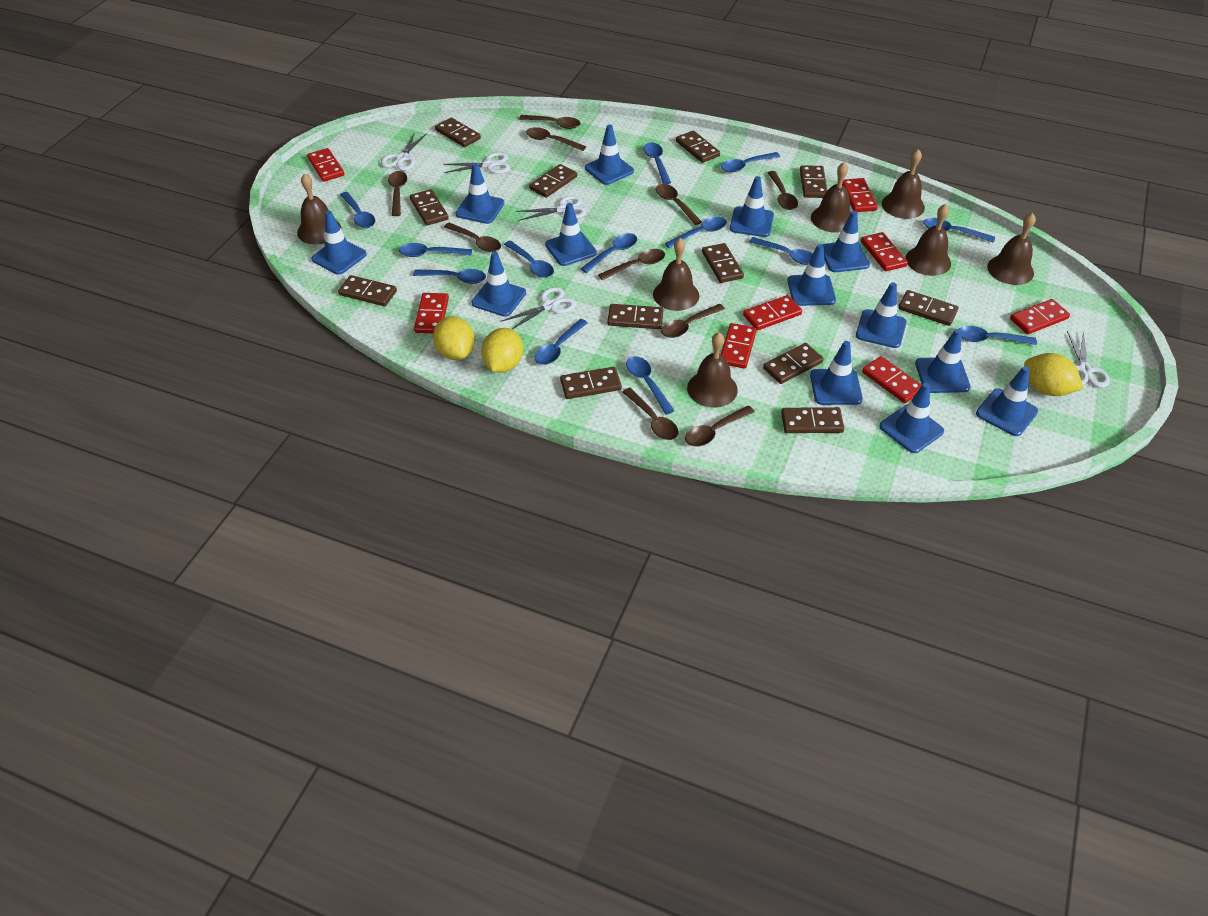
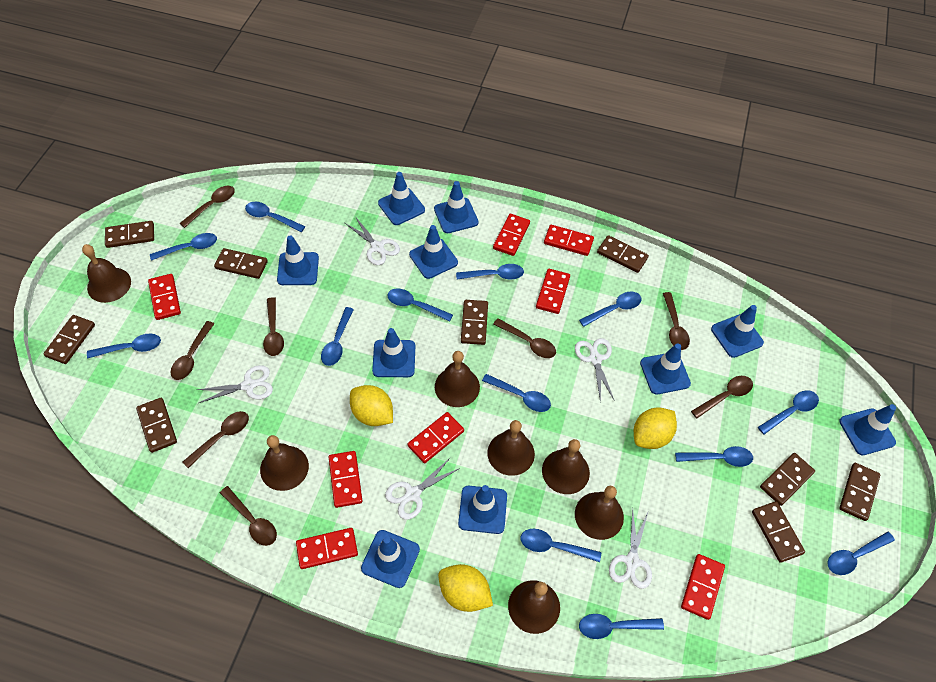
blue traffic cone: [311,211,367,275] [455,163,505,224] [471,252,526,317] [545,203,597,266] [585,124,634,185] [730,176,774,237] [788,244,836,306] [810,341,863,405] [822,211,870,272] [856,283,907,348] [879,383,944,453] [915,329,971,393] [976,366,1038,436] = 13 -> [277,235,319,285] [361,530,420,588] [372,328,415,377] [378,172,425,225] [409,225,458,279] [434,181,478,233] [458,485,507,534] [640,343,691,395] [711,305,764,358] [839,404,896,455] = 10
brown domino: [338,275,397,306] [410,189,449,226] [435,118,481,147] [529,164,577,198] [560,367,622,399] [607,304,664,329] [676,131,720,163] [702,243,744,283] [763,343,824,384] [781,407,844,433] [800,165,828,198] [898,290,958,326] = 12 -> [43,315,95,364] [105,221,154,248] [136,398,177,453] [214,248,268,279] [461,300,488,345] [597,235,649,273] [752,501,805,563] [760,453,815,506] [839,463,880,521] = 9
brown spoon: [388,171,407,216] [444,222,501,252] [519,115,581,129] [526,127,586,151] [598,249,665,280] [623,388,678,440] [656,184,702,225] [661,304,725,338] [685,406,755,447] [768,171,798,210] = 10 -> [170,321,214,380] [180,186,235,228] [183,411,249,468] [220,486,277,546] [263,297,284,356] [493,318,556,358] [663,292,690,350] [691,376,753,418] = 8

